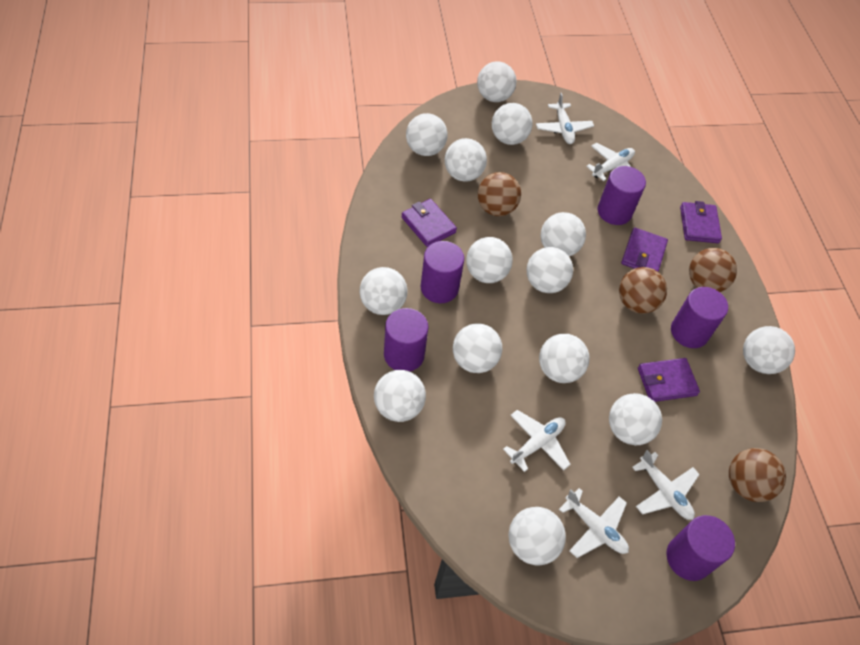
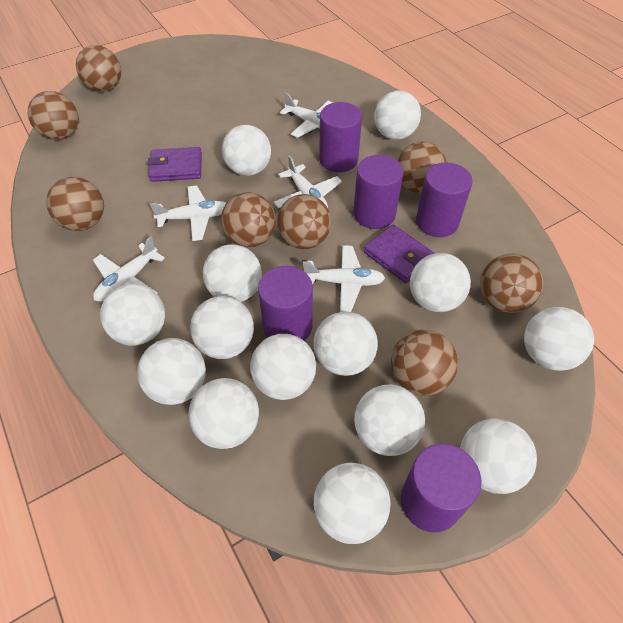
brown ball: [478,172,521,216] [619,267,667,314] [689,248,737,292] [729,448,786,502] = 4 -> [28,91,79,140] [46,177,104,231] [76,45,121,92] [221,192,276,247] [277,194,331,249] [391,330,458,395] [397,141,447,194] [480,253,543,313] = 8
purple wallet: [401,199,457,247] [621,228,668,272] [638,358,700,402] [680,201,722,243] = 4 -> [147,147,202,182] [364,224,435,283] = 2

